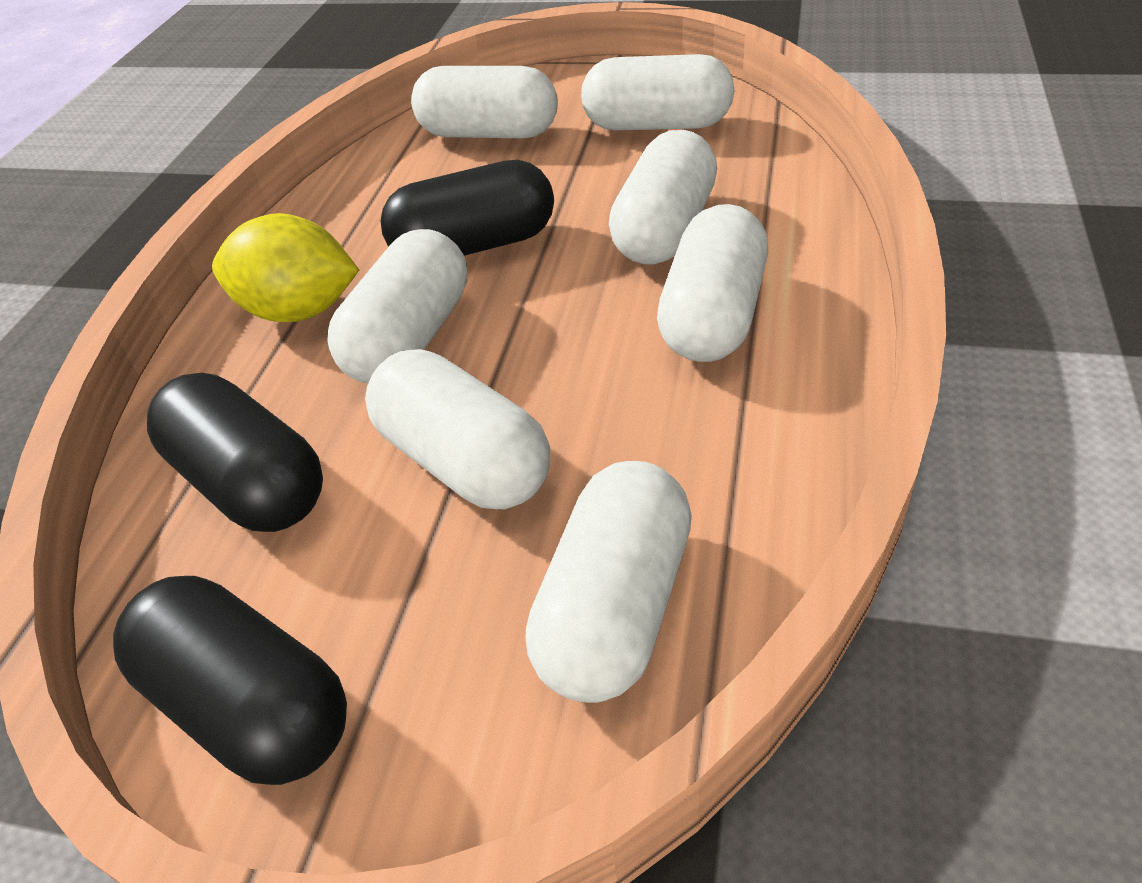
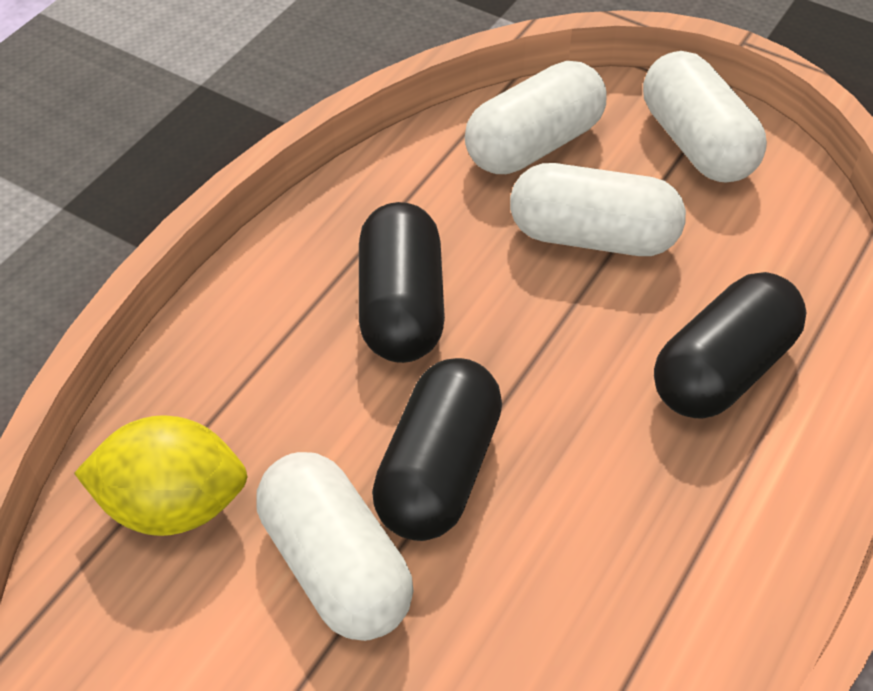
white capsule: [327,229,468,383] [365,349,550,510] [411,66,558,138] [526,461,692,703] [581,54,734,130] [609,130,717,264] [657,204,768,362] = 7 -> [256,452,414,641] [465,61,607,174] [510,163,686,256] [643,51,767,183] = 4

